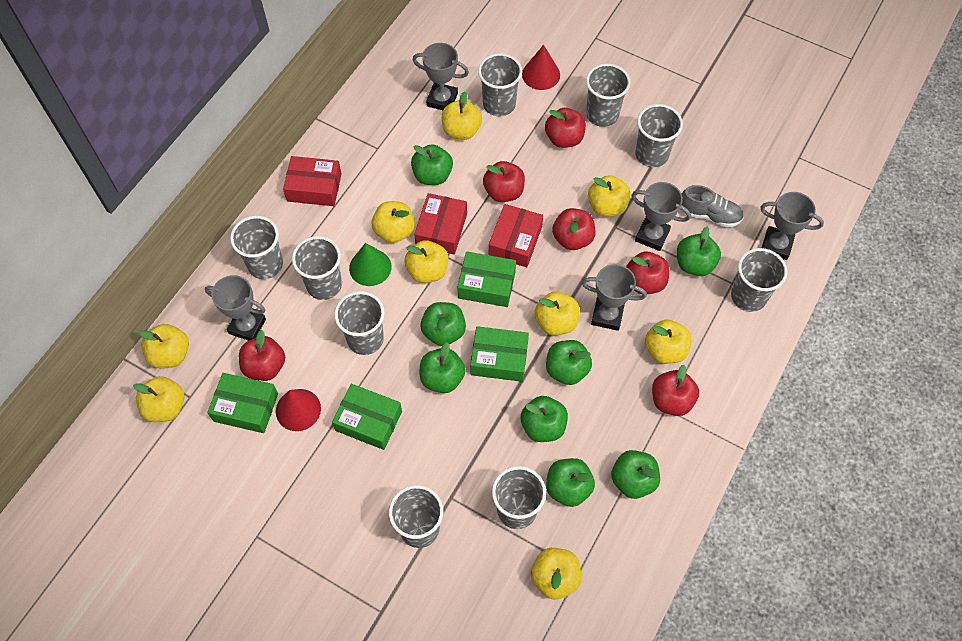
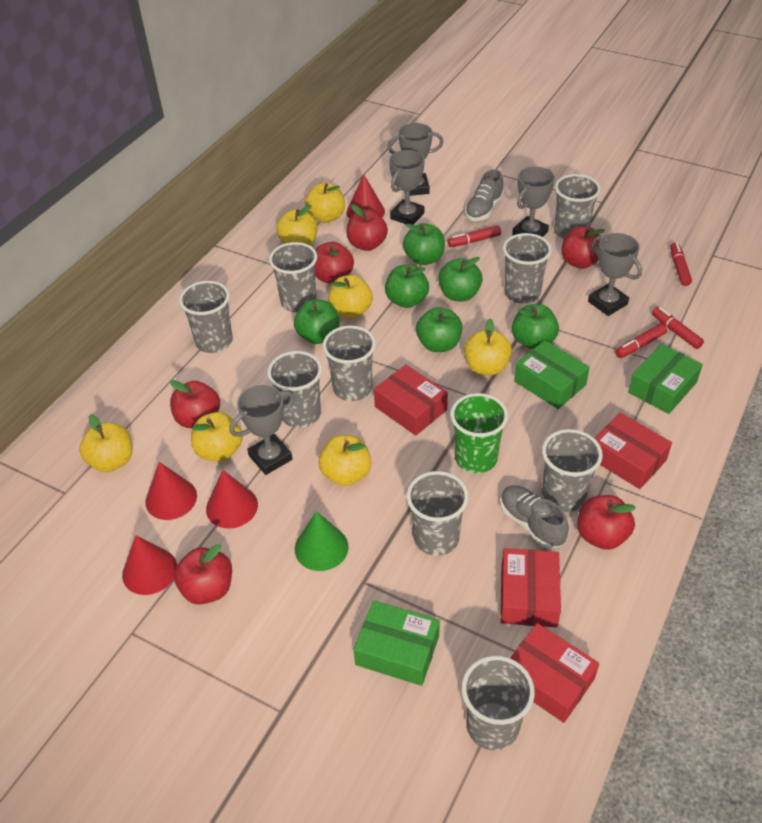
green apple: [411,144,453,185] [420,302,466,346] [420,342,466,393] [521,396,568,442] [546,340,592,385] [546,458,595,507] [611,450,660,499] [677,227,721,276] = 8 -> [294,300,340,344] [385,265,429,308] [403,223,445,265] [416,307,462,352] [438,257,483,301] [512,304,559,349] = 6
green box: [207,373,278,433] [332,384,402,450] [458,252,516,307] [470,326,529,382] = 4 -> [354,600,440,686] [514,340,590,409] [628,344,703,414] = 3
green cup: none = 0 -> [450,393,508,473] = 1
grey shoe: [681,185,743,227] = 1 -> [465,169,504,221] [500,485,569,549] = 2
red box: [283,156,342,206] [414,193,467,255] [489,204,543,267] = 3 -> [374,365,448,436] [501,548,561,627] [510,623,599,723] [594,412,672,489] = 4
red cone: [276,389,321,431] [522,45,560,90] = 2 -> [122,535,177,595] [145,462,197,520] [206,470,258,529] [346,174,385,219] = 4
red marker: none = 0 -> [448,225,501,247] [615,323,667,358] [652,307,704,349] [670,242,692,286] = 4
yellow apple: [133,376,185,422] [139,324,189,368] [372,201,415,243] [405,240,448,283] [442,91,482,140] [531,548,582,599] [535,292,579,336] [588,175,631,217] [645,320,691,364] = 9 -> [79,414,132,472] [191,412,243,462] [276,205,318,245] [305,183,345,223] [318,435,371,486] [328,275,373,319] [464,319,512,375] = 7

